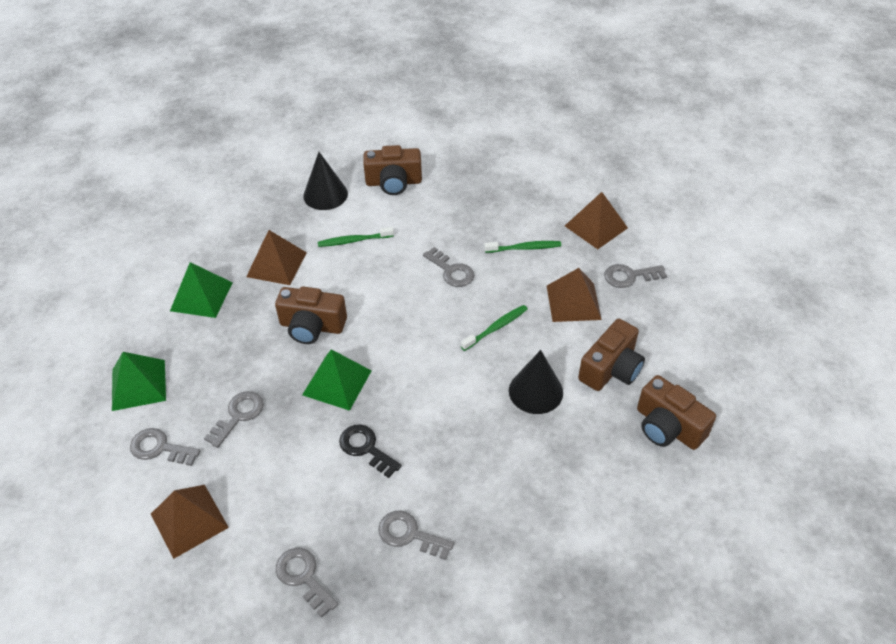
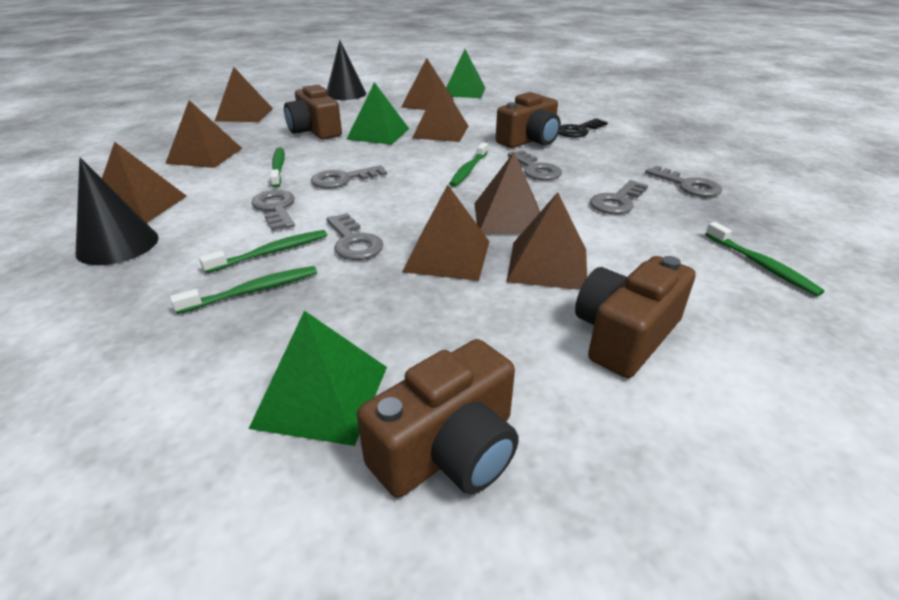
brown pyramid: [151,485,229,559] [246,230,307,285] [547,268,602,322] [565,192,628,249] = 4 -> [102,142,186,223] [165,100,242,168] [214,67,273,122] [401,58,454,110] [403,185,490,281] [412,80,469,142] [474,152,540,234] [507,192,587,290] = 8
green toothbrush: [318,227,394,247] [461,305,528,351] [484,241,561,253] = 3 -> [170,266,317,314] [199,230,327,273] [270,147,285,188] [449,142,488,187] [705,222,825,296] = 5

